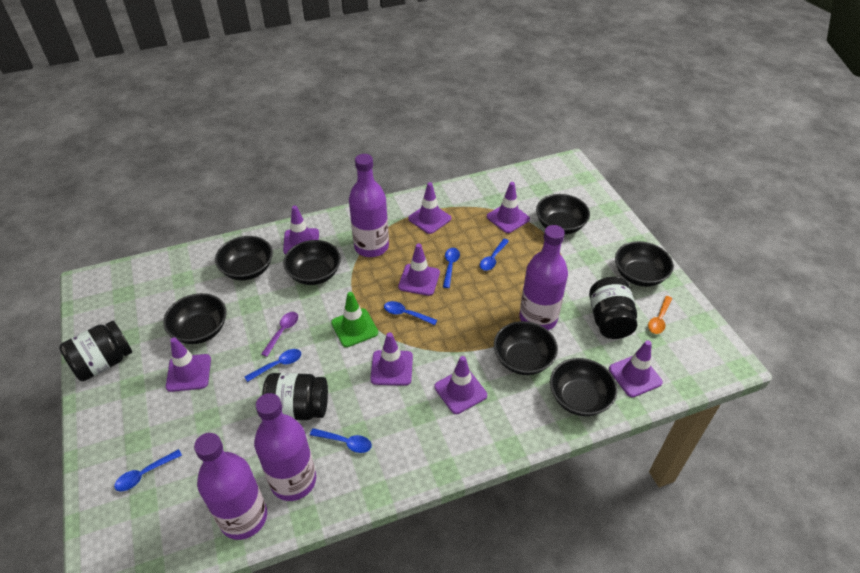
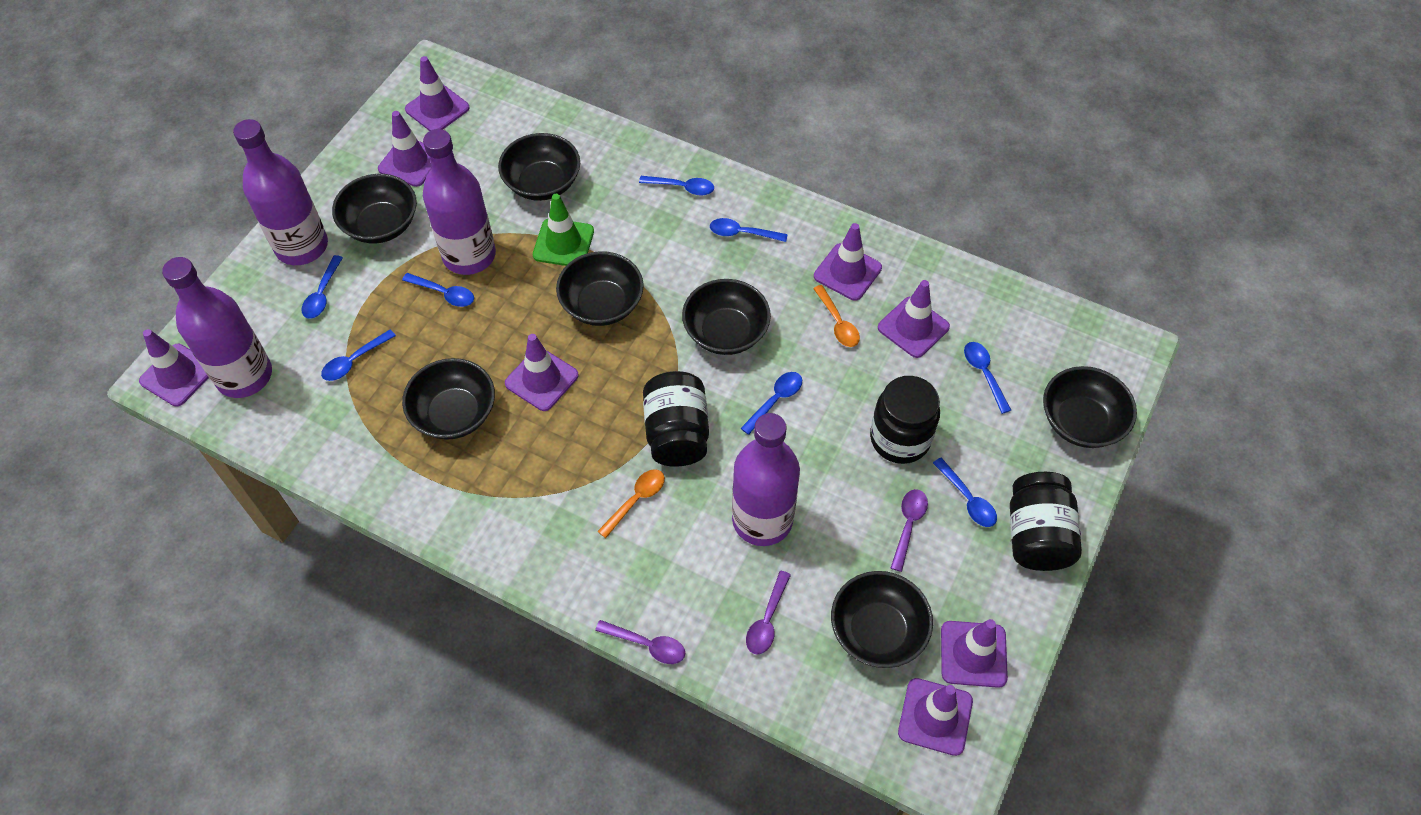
blue spoon: [114,449,182,491] [245,349,301,382] [310,428,372,453] [384,301,437,325] [443,248,460,288] [480,239,509,271] = 6 -> [302,255,343,319] [321,330,396,381] [402,273,474,307] [639,176,714,196] [710,218,788,242] [741,372,802,435] [933,458,997,527] [964,342,1011,414] = 8
orange spoon: [648,296,672,334] = 1 -> [597,469,665,538] [813,285,860,347] = 2
purple spoon: [261,312,298,357] = 1 -> [595,620,685,664] [746,571,791,655] [891,489,928,572] = 3

